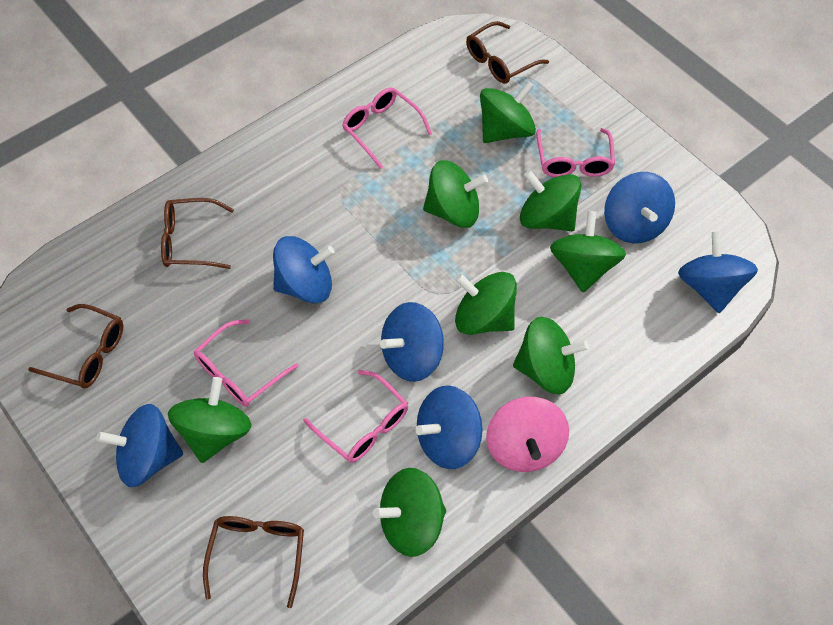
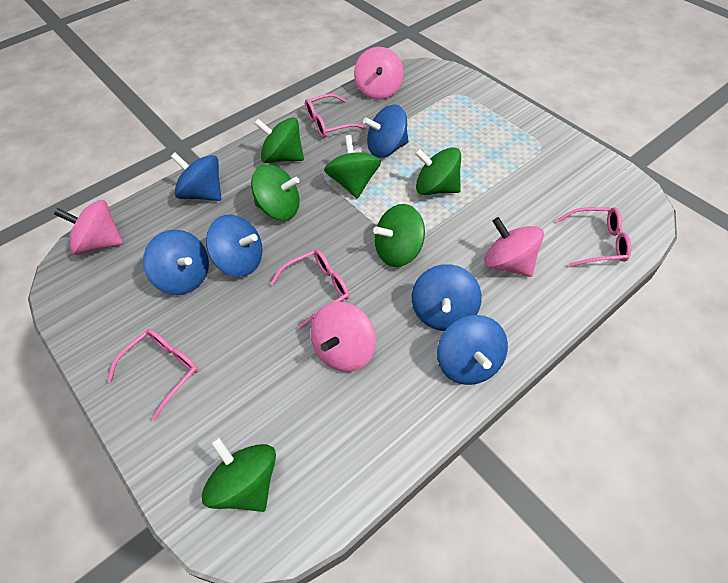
brown glasses: [28,304,123,388] [161,198,234,269] [203,516,304,608] [466,21,549,84] = 4 -> none = 0
green spinning top: [168,377,251,463] [373,468,446,557] [423,160,488,228] [455,272,517,335] [480,81,536,143] [513,317,589,394] [520,170,581,231] [550,211,626,292] = 8 -> [202,437,276,512] [251,164,300,220] [254,117,304,163] [324,135,381,199] [373,204,425,267] [414,147,461,195] = 6
pink spinning top: [486,397,569,472] = 1 -> [54,200,123,255] [311,301,376,372] [354,47,404,100] [484,217,544,277] = 4

